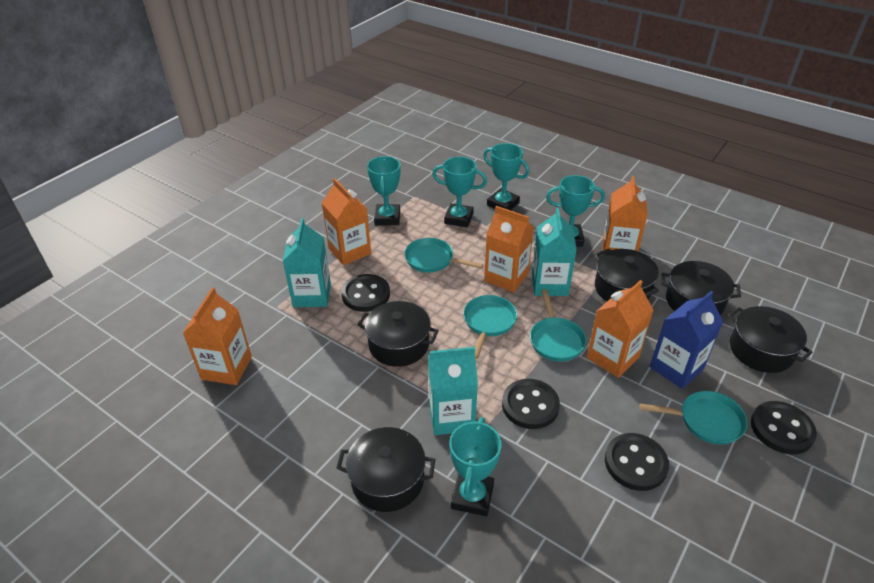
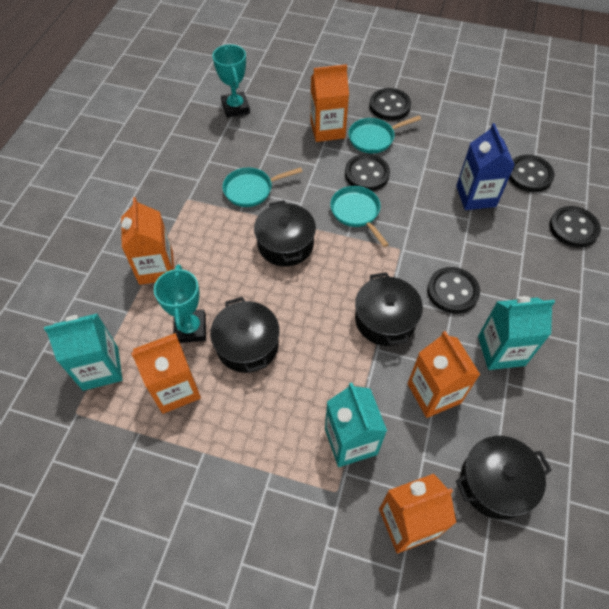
black button: [341,274,390,312] [502,379,560,429] [605,433,669,491] [751,401,817,454] = 4 -> [345,154,390,191] [369,88,411,121] [427,267,480,314] [509,155,555,192] [549,206,601,248] = 5
black pot: [336,427,435,512] [357,301,439,367] [595,249,659,301] [661,261,741,315] [728,306,813,373] = 5 -> [210,297,280,373] [254,200,316,267] [355,272,423,346] [456,436,552,520] = 4
turquoise pan: [404,238,483,272] [463,295,517,359] [530,289,586,362] [639,391,748,445] = 4 -> [223,167,303,207] [330,186,389,247] [348,116,421,153] = 3
turquoise trophy: [367,156,401,225] [432,157,487,227] [449,417,502,516] [483,143,530,210] [546,175,605,247] = 5 -> [154,264,206,343] [212,44,250,118] = 2

